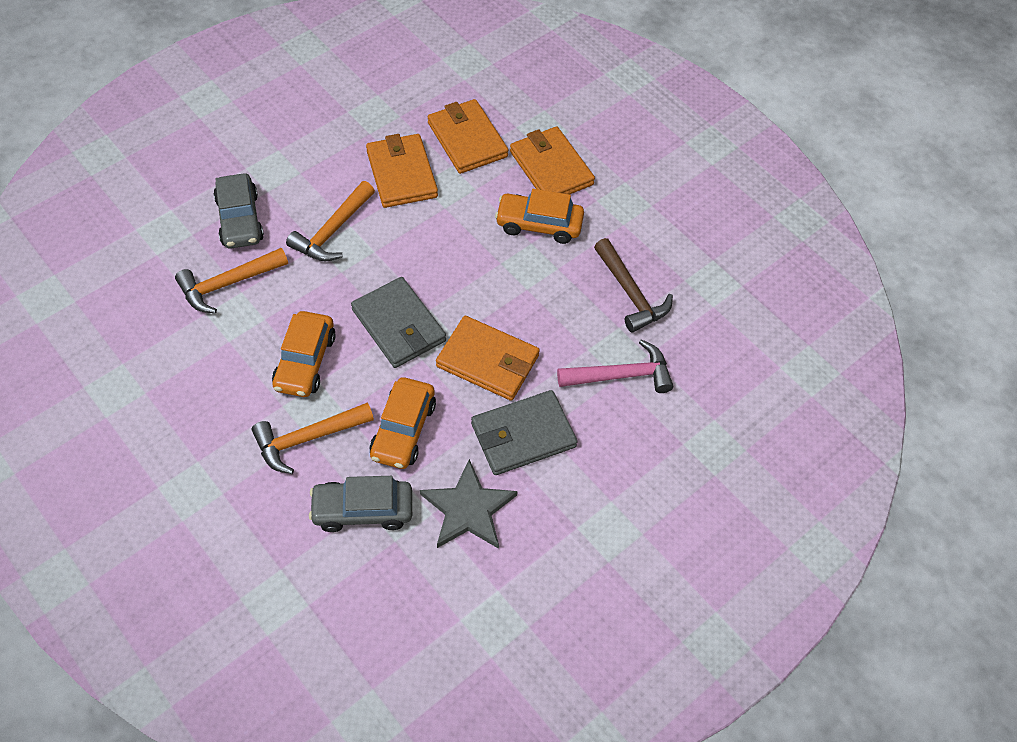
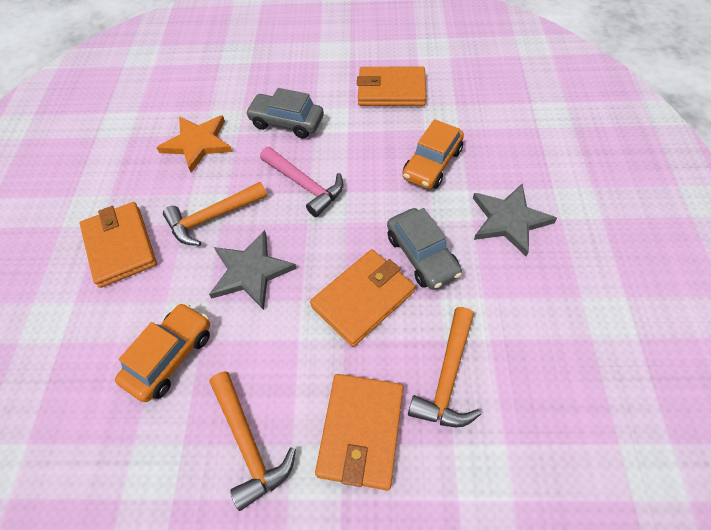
brown hammer: [594,238,673,332] = 1 -> none = 0
grey star: [420,459,518,549] = 1 -> [209,230,297,310] [473,184,557,257] = 2
grey wallet: [351,277,446,368] [471,390,577,475] = 2 -> none = 0
orange car: [272,311,336,397] [369,377,436,469] [495,189,584,244] = 3 -> [115,303,210,402] [403,119,464,189] = 2
orange star: none = 0 -> [157,115,233,173] = 1

